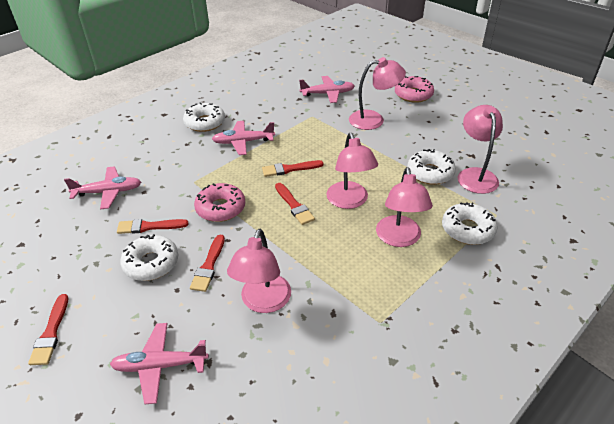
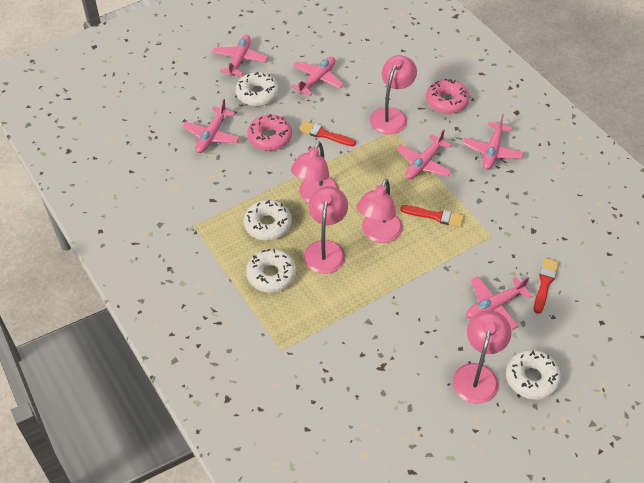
pink plane: [64,166,141,210] [110,323,209,404] [212,121,275,155] [299,76,355,103] = 4 -> [182,99,240,153] [212,35,268,77] [291,57,344,96] [396,129,452,179] [462,114,524,170] [466,276,533,330] = 6
red brush: [28,294,68,365] [117,219,189,234] [190,235,225,292] [262,160,324,177] [275,183,315,225] = 5 -> [299,121,356,146] [400,205,464,227] [534,258,559,314] = 3

